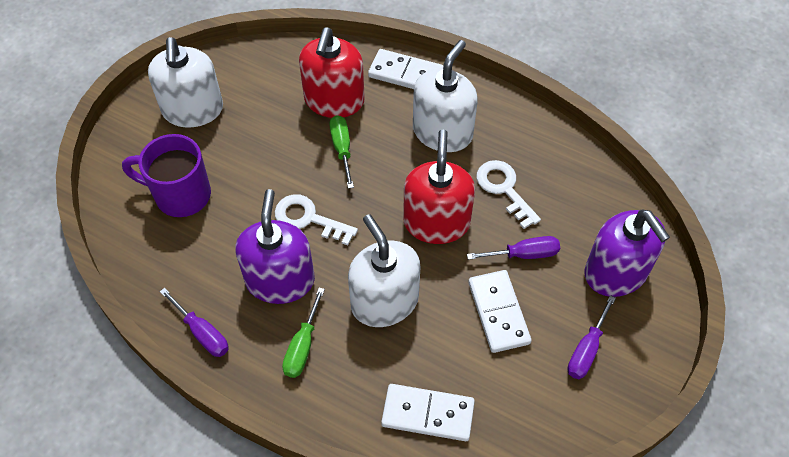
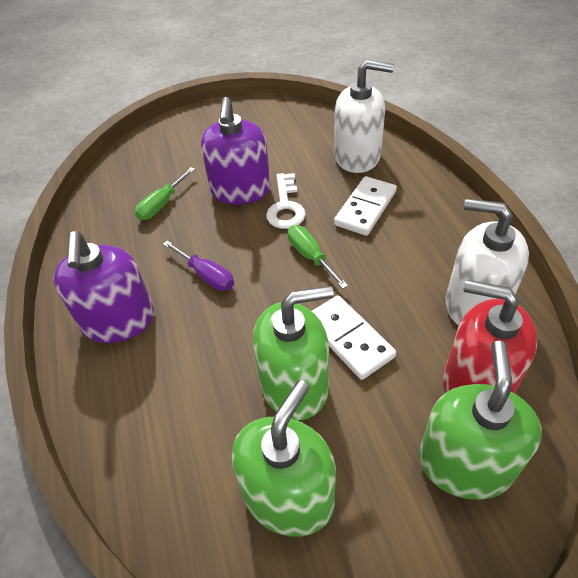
green soap dispenser: none = 0 -> [232,380,336,537] [253,286,334,420] [419,341,542,500] = 3
purple mug: [122,134,211,217] = 1 -> none = 0
purple screwdriver: [160,288,229,357] [467,236,560,260] [567,295,616,379] = 3 -> [163,241,234,291] = 1
red soap dispenser: [299,27,365,118] [403,130,475,244] = 2 -> [443,280,538,394] = 1
white domino: [368,49,443,89] [381,384,475,441] [468,270,532,353] = 3 -> [312,295,396,380] [334,176,397,236] = 2
white key: [275,194,358,245] [476,160,541,229] = 2 -> [266,173,306,229] = 1
white soap dispenser: [148,37,223,128] [348,214,420,327] [413,40,478,152] = 3 -> [334,60,394,173] [446,199,529,325] = 2

